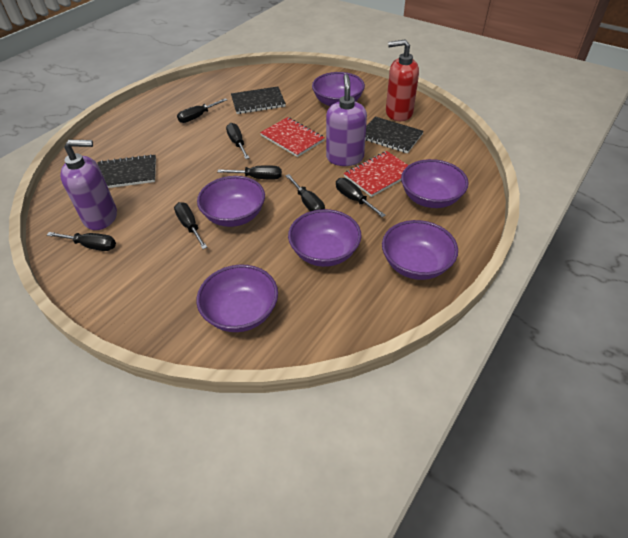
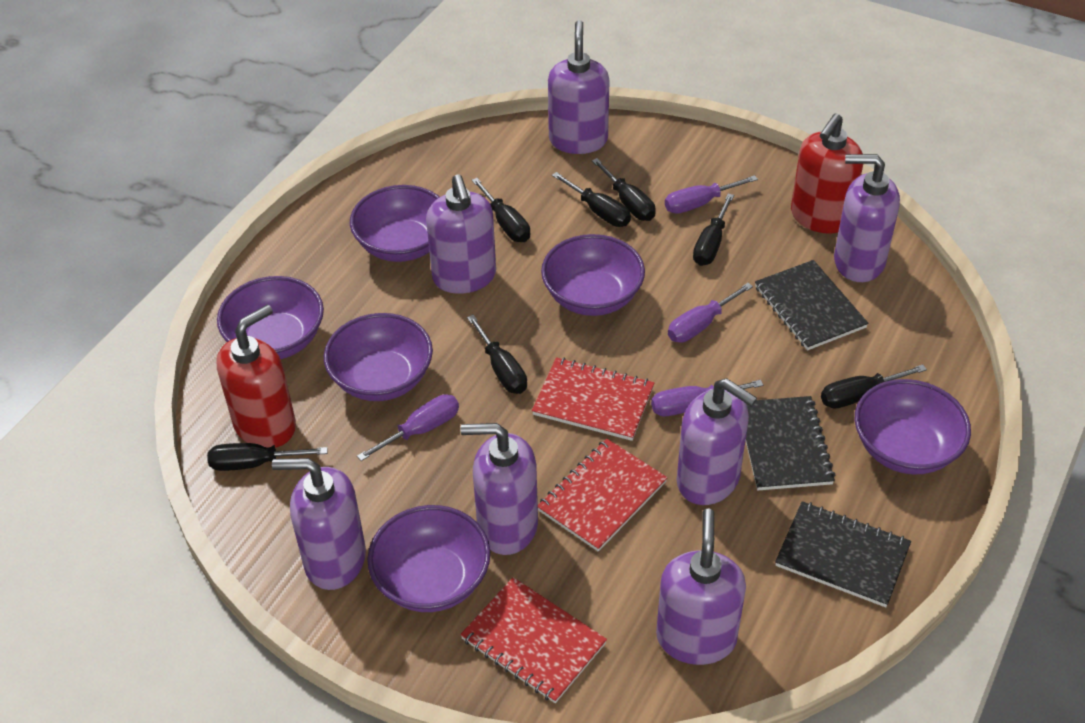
purple screwdriver: none = 0 -> [357,394,459,461] [651,380,763,416] [665,175,758,214] [668,283,753,343] = 4
purple soap dispenser: [60,140,117,230] [326,74,367,166] = 2 -> [272,458,366,590] [426,175,496,294] [460,423,538,555] [548,20,610,154] [656,508,746,665] [677,378,757,505] [834,154,900,282] = 7
red notebook: [260,117,325,157] [344,151,408,197] = 2 -> [460,577,607,703] [532,357,654,441] [538,438,668,552] = 3
red soap dispenser: [386,39,419,121] = 1 -> [217,305,296,448] [791,113,863,234] = 2

